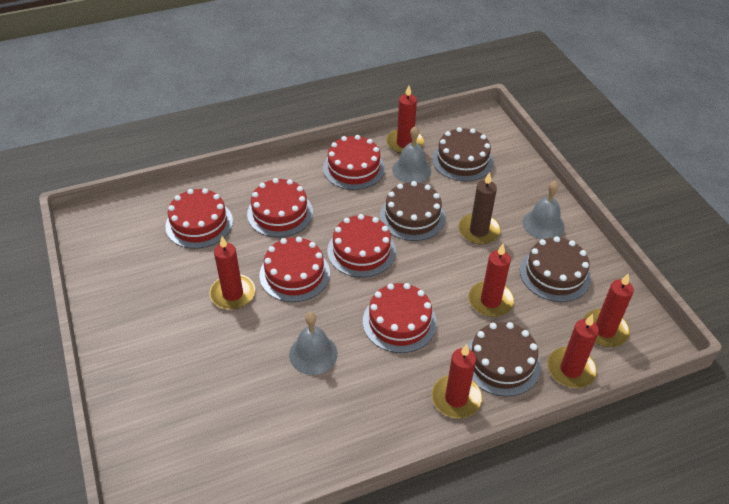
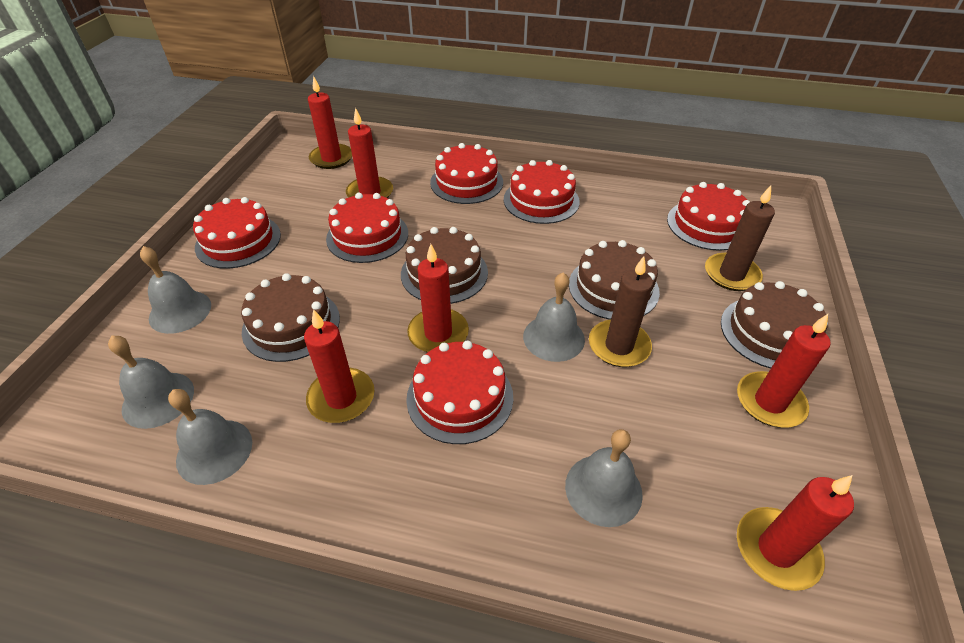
brown candle: [458,172,501,245] = 1 -> [589,256,653,367] [705,186,775,291] = 2
grey bell: [289,312,338,375] [392,126,431,183] [522,181,565,239] = 3 -> [108,336,194,429] [140,246,211,334] [168,389,252,485] [523,272,585,362] [565,429,643,527] = 5

